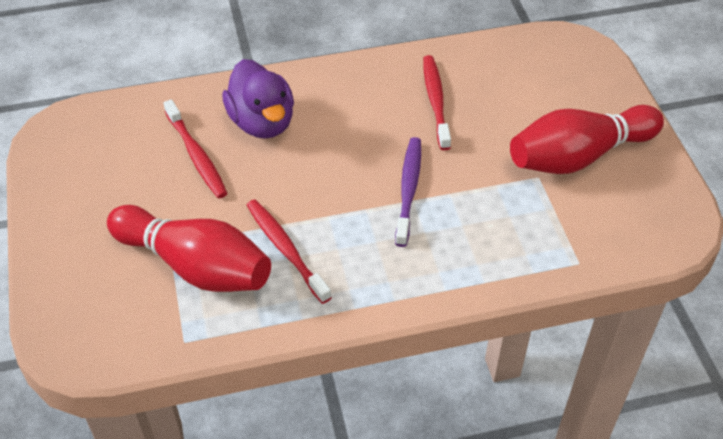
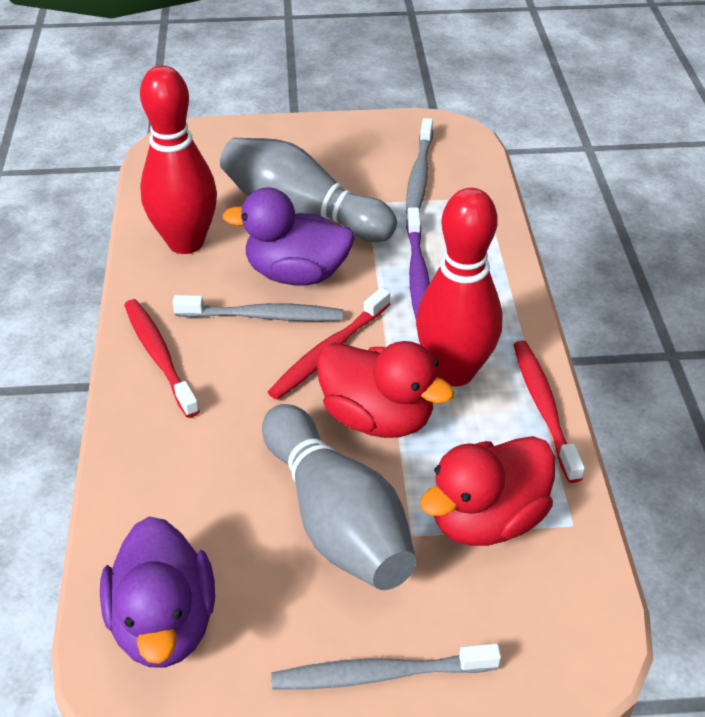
grey bowling pin: none = 0 -> [220,138,397,242] [262,404,416,590] = 2
grey toothbrush: none = 0 -> [173,295,343,321] [271,643,501,690] [406,118,433,213] = 3
purple duck: [222,59,294,139] = 1 -> [100,516,215,668] [222,187,355,285] = 2
red duck: none = 0 -> [317,341,454,438] [420,436,555,546] = 2

